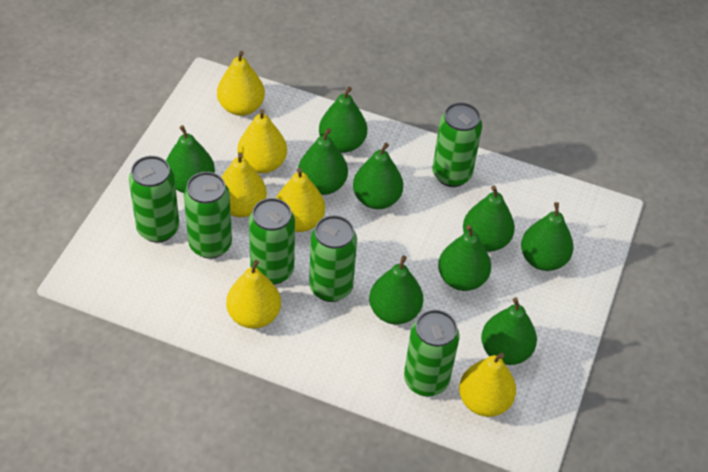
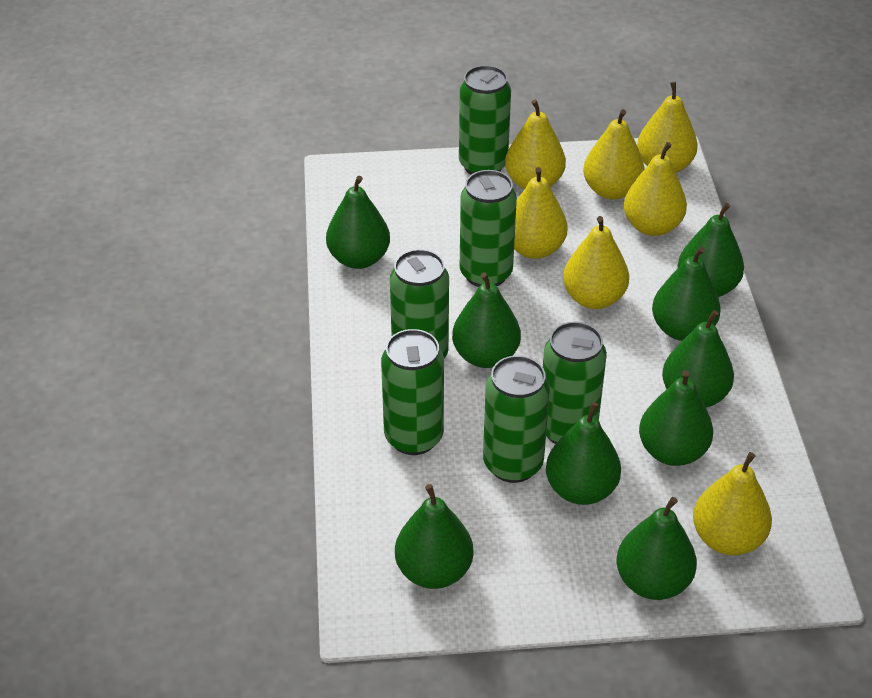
yellow pear: [217,51,265,116] [222,153,267,217] [226,260,281,329] [238,109,287,173] [276,168,325,232] [459,353,516,417] = 6 -> [505,100,566,189] [514,167,568,259] [563,216,629,309] [583,109,645,200] [624,142,687,236] [637,82,698,173] [693,452,772,555] = 7

